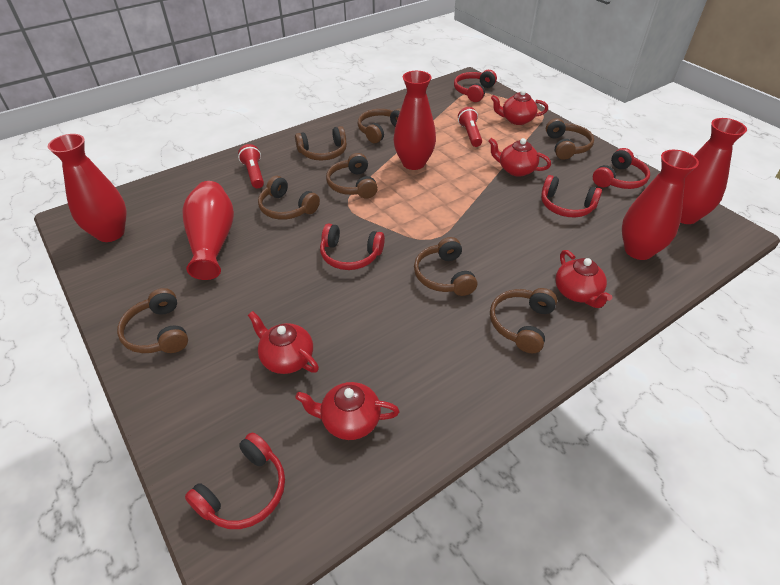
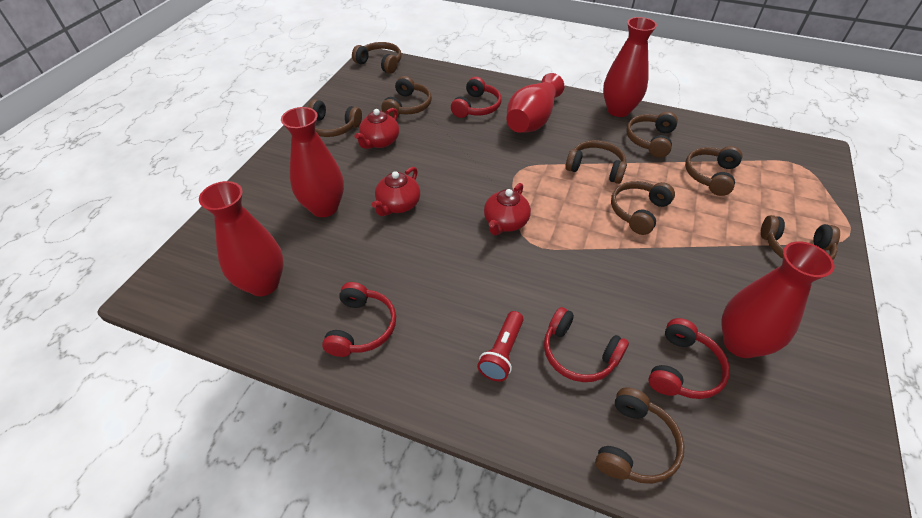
brown headphones: [117,288,188,353] [258,176,320,220] [295,126,347,160] [326,153,378,199] [357,108,401,143] [414,237,477,296] [490,288,557,353] [546,118,594,160] = 8 -> [308,99,362,137] [352,42,402,74] [381,76,432,117] [565,140,627,184] [595,387,685,484] [611,181,675,235] [626,112,678,158] [685,146,743,196] [761,215,840,260] = 9
red flashlight: [238,144,264,188] [458,107,482,147] = 2 -> [477,311,524,381] = 1
red headphones: [185,432,285,529] [320,224,385,270] [454,70,497,102] [541,175,602,217] [593,148,650,189] = 5 -> [322,282,396,357] [451,77,502,118] [544,307,629,382] [648,318,730,399] = 4
red teapot: [248,311,319,374] [295,382,400,440] [488,138,551,177] [491,90,548,125] [555,250,612,308] = 5 -> [355,108,399,149] [371,167,420,216] [484,183,531,235] = 3

